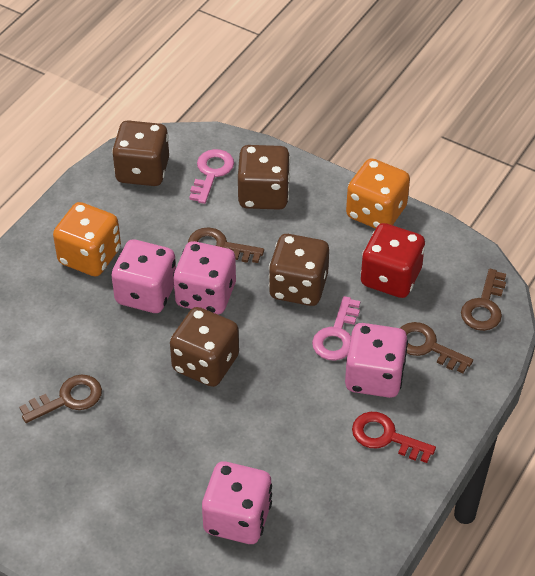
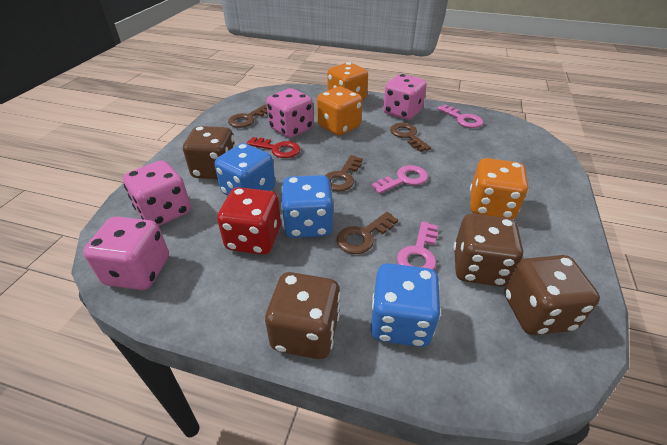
blue dice: none = 0 -> [215,143,275,196] [281,175,333,238] [371,263,441,347] = 3
orange dice: [53,202,121,276] [346,158,410,229] = 2 -> [317,87,362,136] [327,62,368,100] [470,158,529,219] = 3
pink key: [189,149,234,204] [312,296,360,361] = 2 -> [372,165,428,194] [397,221,438,270] [437,105,483,128] = 3

